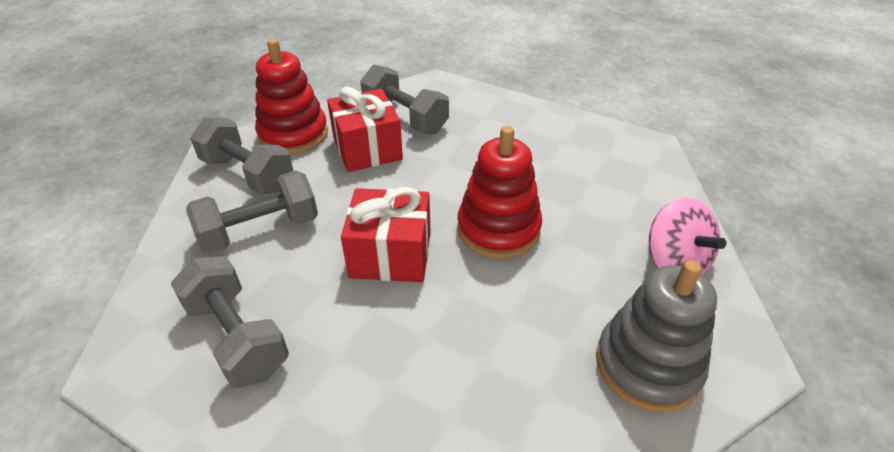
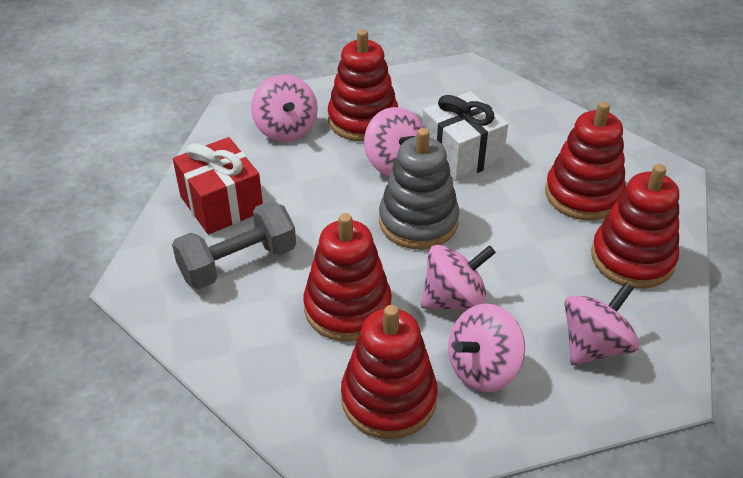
grey dumbbell: [170,256,289,388] [186,170,318,254] [190,117,293,194] [360,65,449,134] = 4 -> [172,201,296,289] = 1
pink spinning top: [649,198,726,275] = 1 -> [251,74,318,142] [364,107,424,176] [421,245,496,310] [448,304,525,392] [565,282,639,365] = 5
red gift: [327,86,403,172] [341,187,431,282] = 2 -> [173,137,263,235] = 1
red stacking toy: [255,39,328,155] [457,126,542,259] = 2 -> [303,213,392,341] [328,29,398,142] [341,305,438,439] [545,101,626,221] [591,164,679,289] = 5
white gift: none = 0 -> [422,91,508,181] = 1

